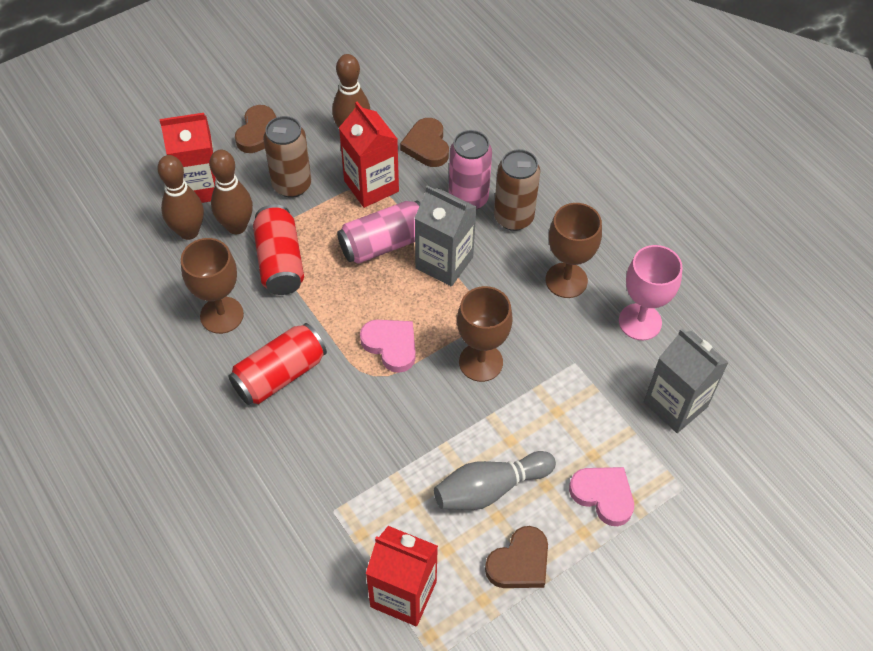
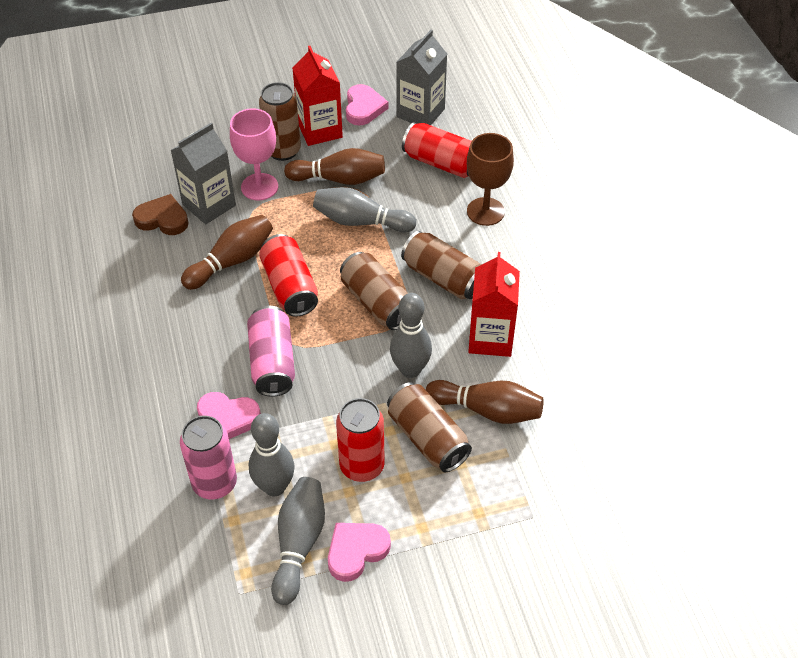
brown can: [263,116,311,198] [494,149,540,231] = 2 -> [259,82,301,161] [340,252,408,330] [387,382,472,472] [401,231,482,299] = 4
brown goblet: [181,238,244,334] [457,286,512,382] [546,203,602,298] = 3 -> [467,133,514,226] = 1
brown heart: [235,105,276,153] [400,118,449,167] [485,526,548,588] = 3 -> [132,194,189,235] = 1
grey bowling pin: [434,451,556,510] = 1 -> [249,413,295,496] [271,477,325,605] [313,187,416,233] [390,293,432,378] = 4
pink heart: [360,320,416,373] [569,467,634,526] = 2 -> [197,392,261,439] [328,523,391,582] [346,84,388,125] = 3
red can: [229,323,327,405] [253,205,304,295] = 2 -> [259,234,318,317] [336,398,385,482] [402,122,471,178] = 3
red carton: [159,113,216,203] [339,101,399,208] [366,526,438,626] = 3 -> [292,46,343,146] [468,252,520,357] = 2

